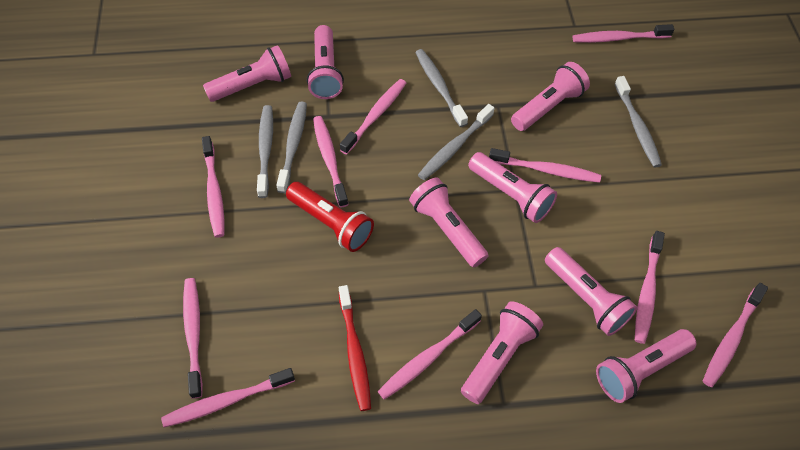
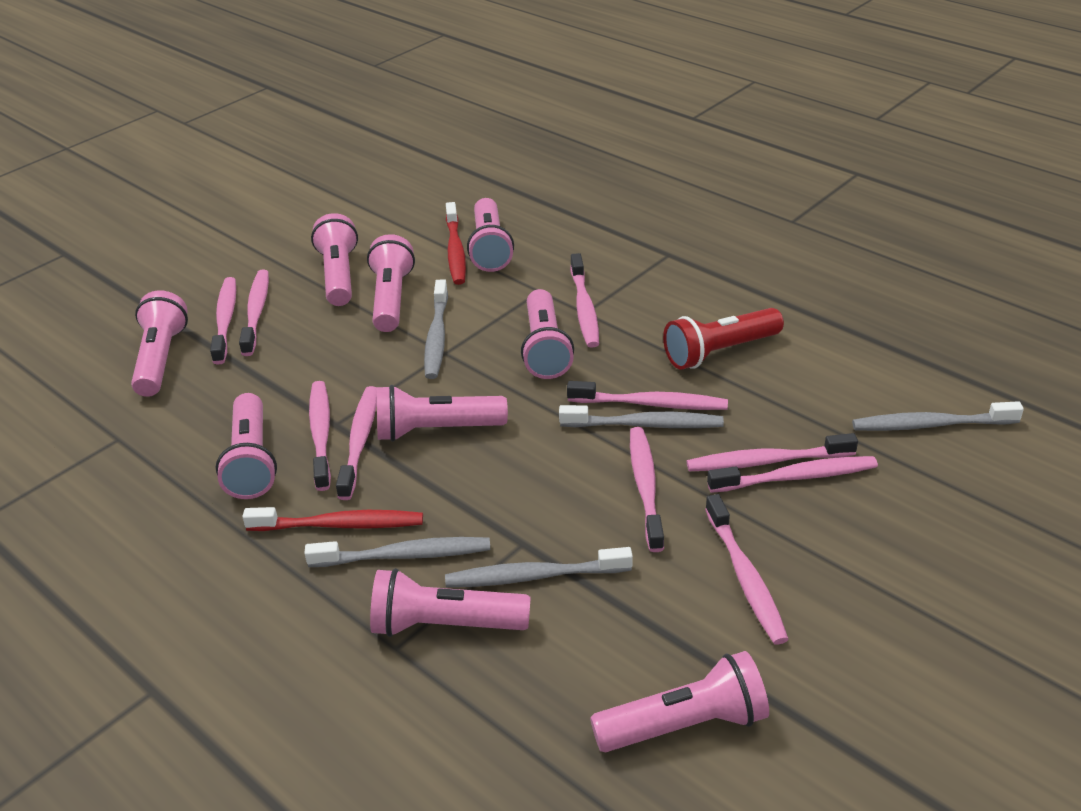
pink flashlight: [203,45,291,102] [307,25,344,99] [409,177,488,267] [461,301,543,404] [468,152,557,223] [511,62,590,131] [545,247,637,336] [596,329,696,403] = 8 -> [131,291,188,397] [216,393,277,499] [311,213,358,306] [367,234,415,332] [370,568,531,637] [377,385,508,442] [467,198,514,272] [521,289,574,379] [590,651,769,752] = 9
red toothbrush: [339,285,371,411] = 1 -> [243,507,423,531] [446,202,466,285] = 2

